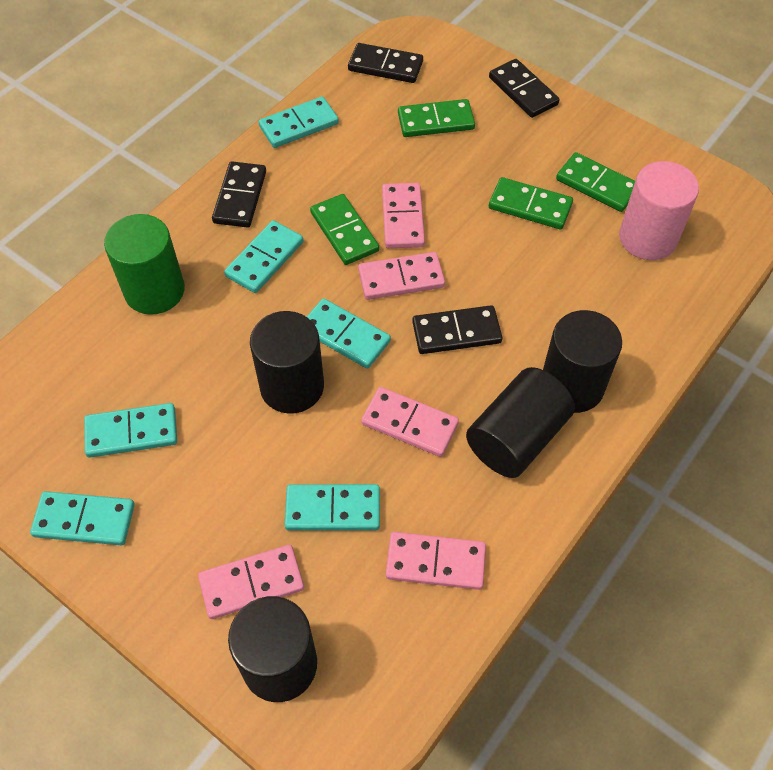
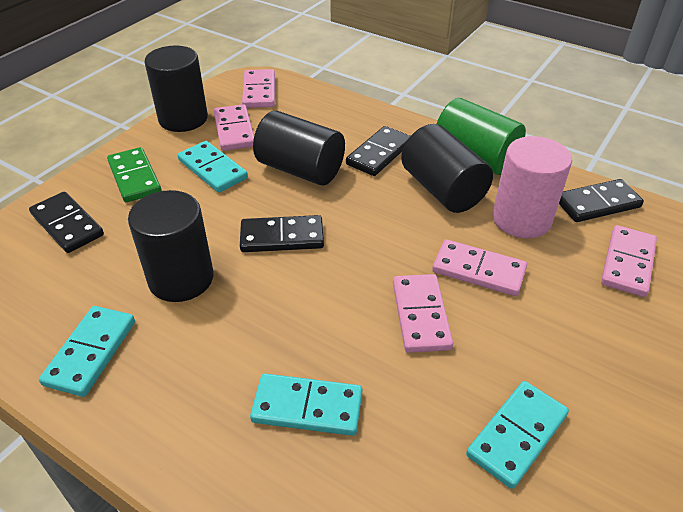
green domino: [310,194,379,265] [398,99,475,137] [489,177,573,229] [556,152,635,212] = 4 -> [107,147,161,202] = 1
turquoise domino: [30,491,135,545] [84,403,177,458] [224,220,303,293] [259,96,339,148] [285,484,380,531] [307,298,391,369] = 6 -> [39,306,135,397] [177,141,248,193] [250,374,362,436] [466,381,569,489] = 4

